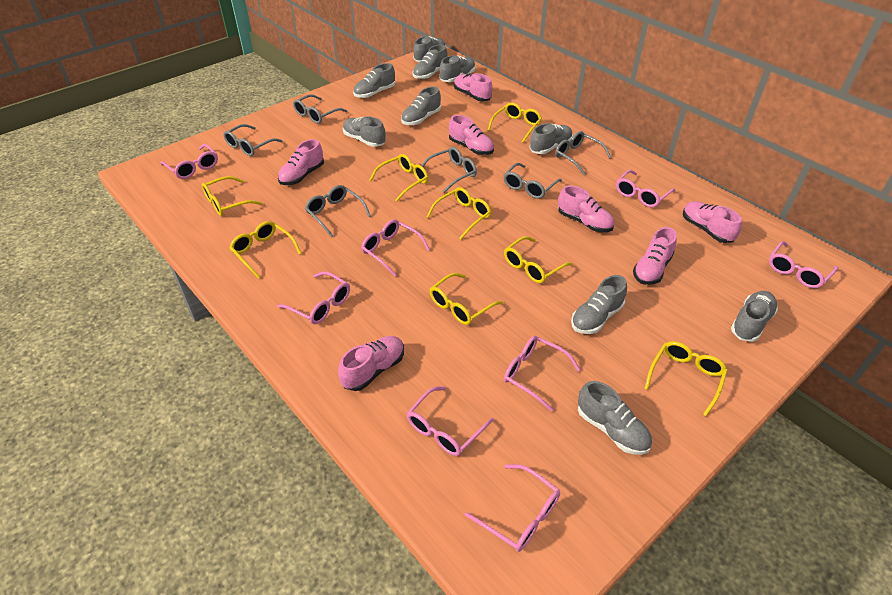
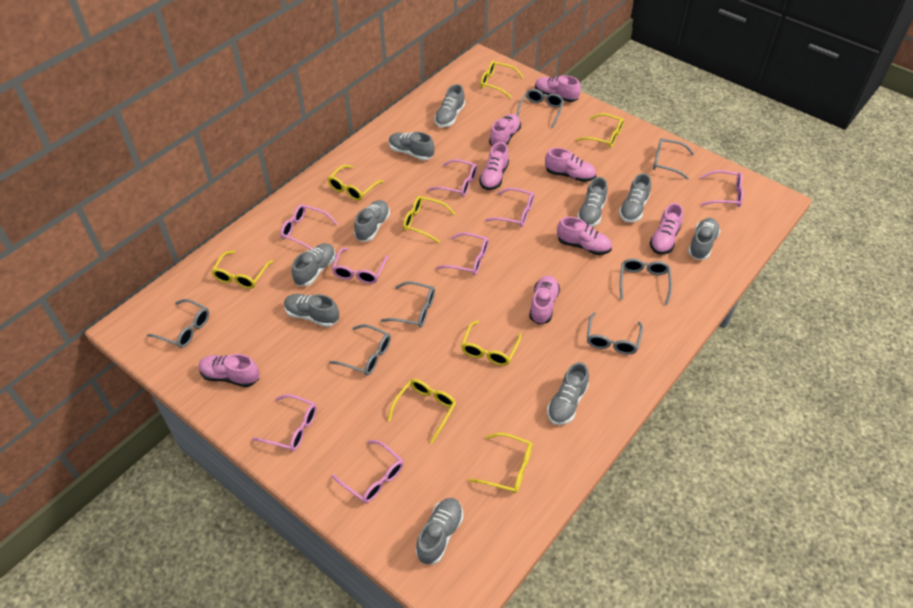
grey glasses: [223,124,283,156] [293,94,347,124] [305,185,371,237] [422,147,477,193] [504,163,562,199] [555,131,611,176] = 6 -> [147,299,209,348] [329,324,391,376] [381,281,435,328] [517,89,564,128] [587,312,643,355] [620,258,672,305] [653,138,694,180] = 7
pink shoe: [278,139,324,185] [338,336,404,391] [449,115,494,155] [454,73,493,101] [558,186,614,232] [633,227,677,285] [683,201,742,243] = 7 -> [199,354,260,387] [479,142,509,190] [489,114,521,146] [529,276,560,324] [535,75,581,102] [545,148,596,182] [557,217,612,255] [650,203,683,254] = 8

